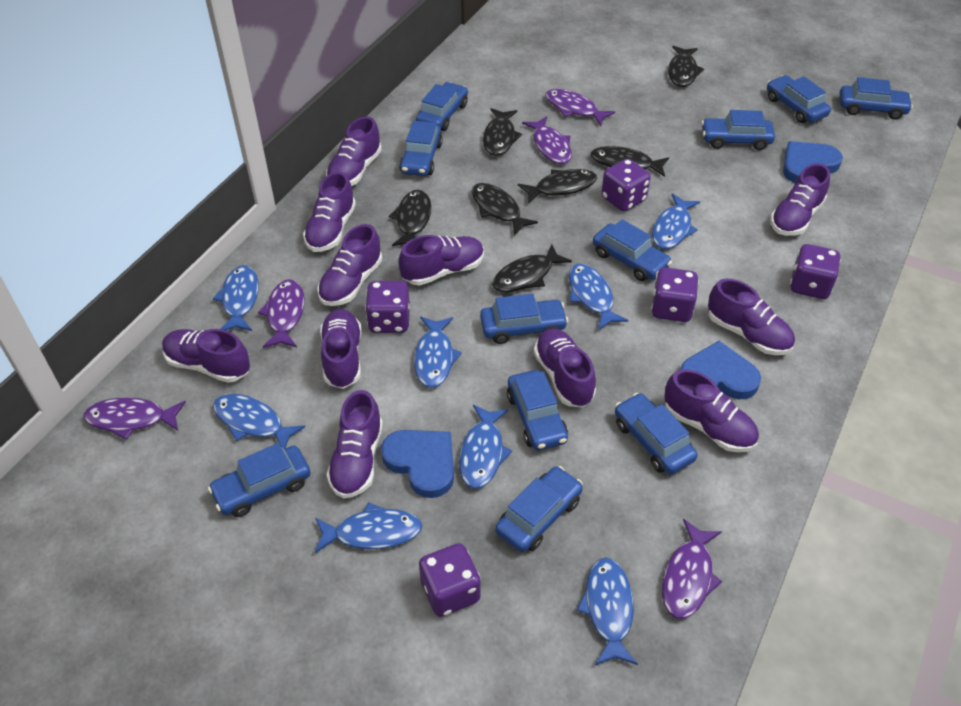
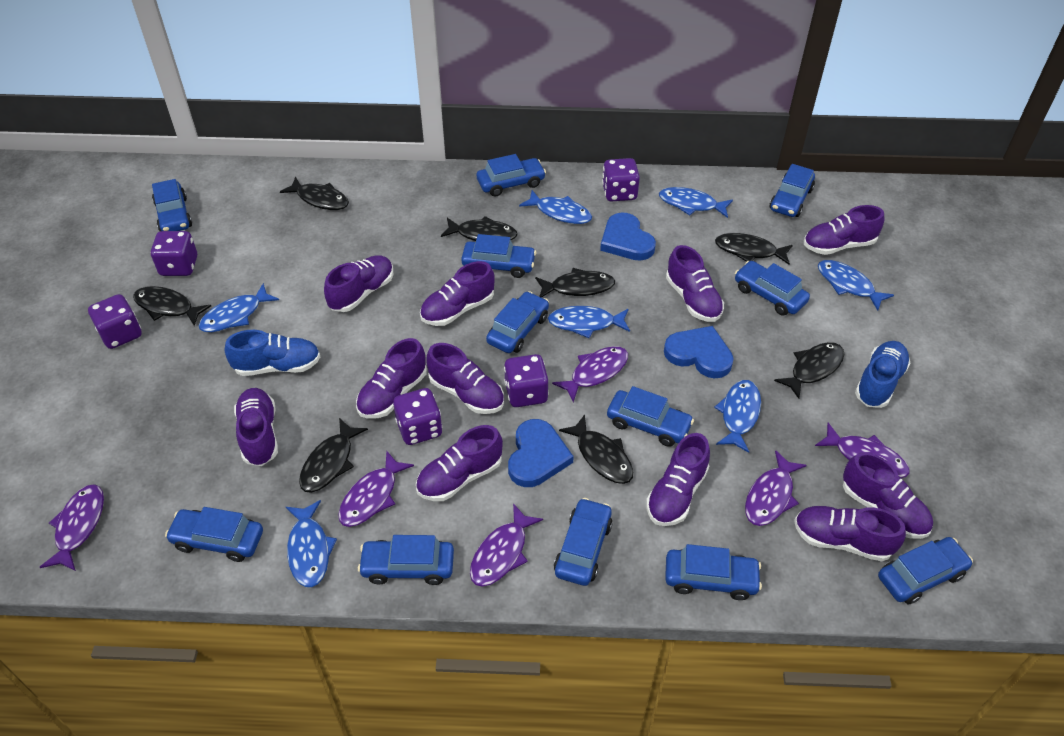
black fish: [389,190,431,246] [472,183,538,236] [483,108,522,156] [492,244,572,292] [518,169,597,204] [591,146,669,177] [668,46,704,87] = 7 -> [133,286,211,326] [280,177,349,210] [299,418,368,493] [441,216,518,241] [535,268,615,298] [559,415,633,484] [715,233,793,265] [774,342,844,399] = 8
blue car: [208,443,310,517] [399,121,443,176] [416,82,468,131] [480,294,568,344] [495,466,583,552] [507,370,568,450] [593,219,672,281] [615,393,698,474] [701,110,775,150] [767,75,831,123] [839,77,913,120] = 11 -> [152,179,192,231] [165,507,263,562] [358,535,454,585] [461,234,536,278] [477,154,546,196] [486,291,549,353] [554,498,613,586] [607,386,694,447] [665,544,762,600] [735,261,810,316] [770,164,815,217] [878,537,973,605] = 12
blue fish: [213,265,259,331] [213,394,305,449] [315,502,422,553] [414,317,462,388] [459,404,512,489] [569,264,628,330] [577,557,638,665] [652,193,700,249] = 8 -> [199,283,279,332] [286,500,337,587] [519,190,592,224] [548,306,630,338] [659,187,733,218] [714,380,761,453] [818,260,894,311] = 7
blue shoe: none = 0 -> [225,330,320,376] [855,341,911,408] = 2
purple fish: [84,397,186,440] [258,279,304,348] [522,116,572,164] [545,89,615,126] [662,519,722,619] = 5 -> [40,484,104,571] [338,451,414,527] [470,503,543,587] [552,346,628,402] [745,450,807,526] [815,423,910,478] = 6

